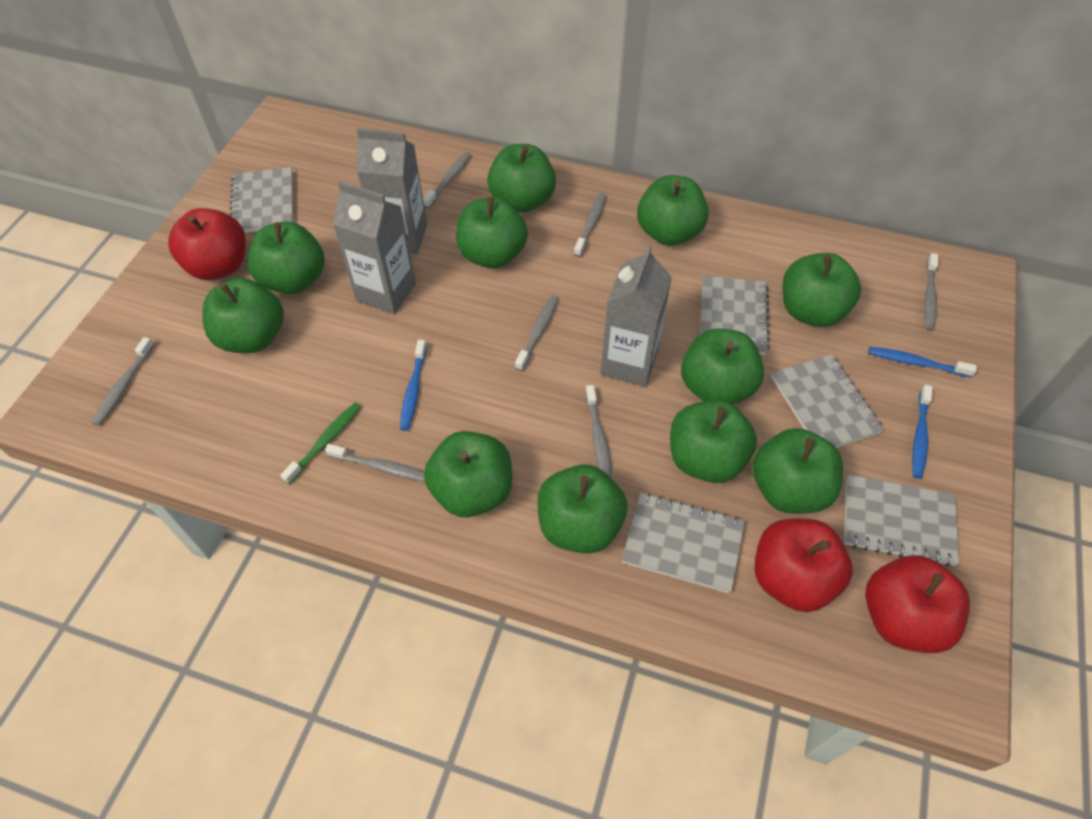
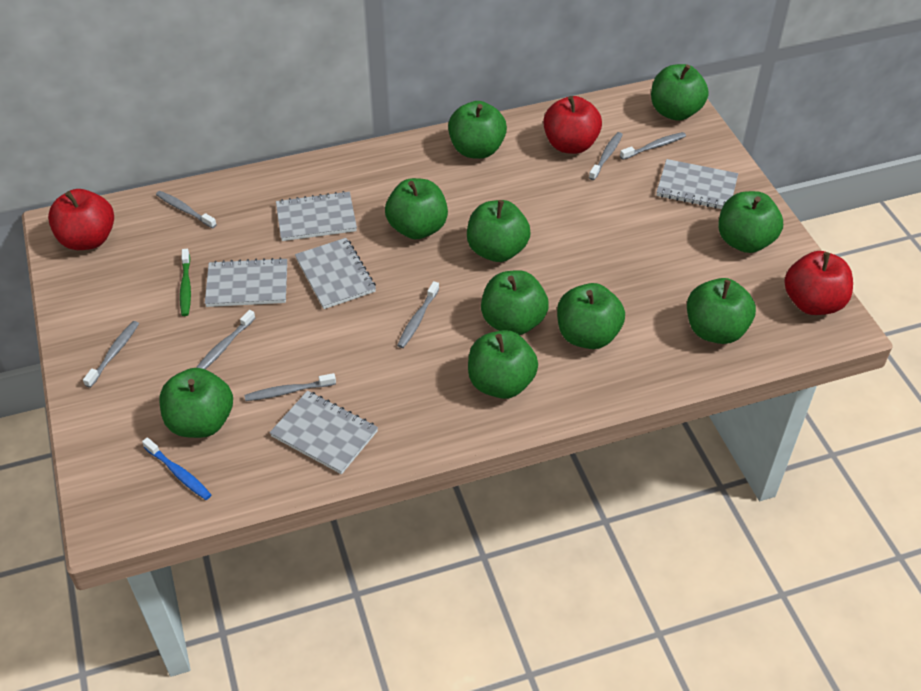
blue toothbrush: [400,340,427,431] [868,347,977,377] [912,385,933,479] = 3 -> [142,437,211,500] = 1
green apple: [202,278,284,353] [248,221,325,294] [424,431,512,517] [456,197,528,268] [487,144,556,213] [537,464,628,554] [637,175,709,246] [670,399,757,483] [681,329,764,405] [752,428,843,514] [783,253,861,327] = 11 -> [159,368,233,438] [385,178,448,239] [448,101,507,159] [467,200,531,262] [468,330,538,399] [481,270,549,335] [557,283,625,349] [651,64,708,121] [687,278,756,344] [718,191,783,253] = 10
grey carton: [333,181,416,314] [357,128,427,254] [600,245,672,387] = 3 -> none = 0

